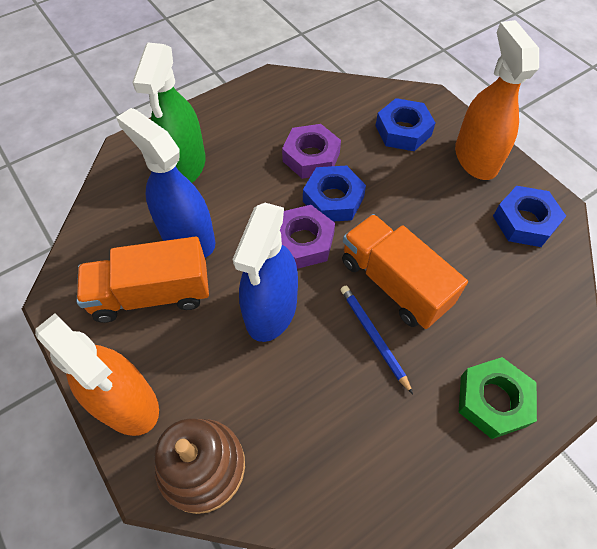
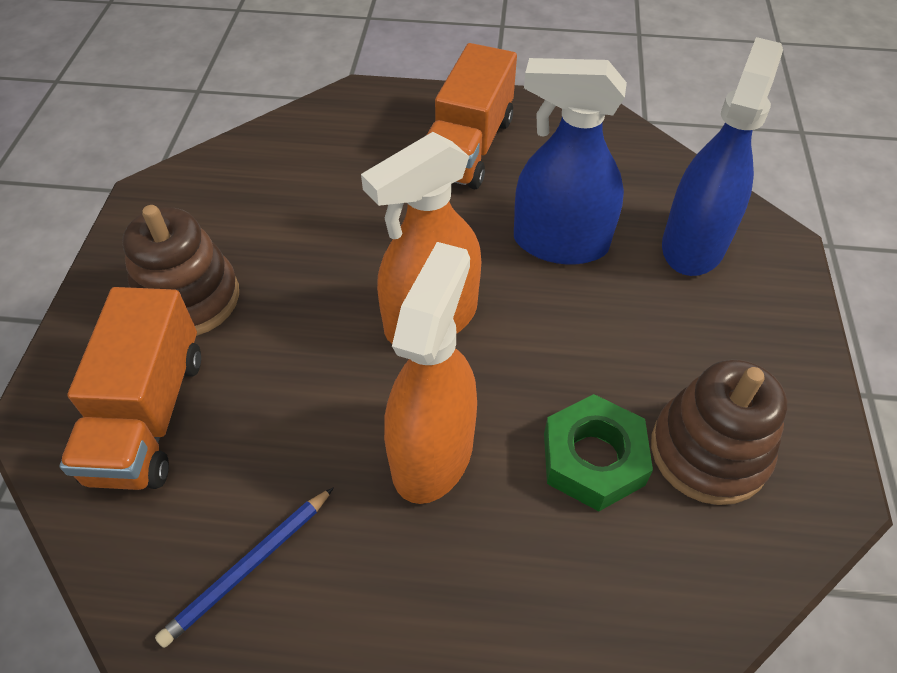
blue nut: [303,165,366,222] [375,98,435,151] [493,186,566,247] = 3 -> none = 0
brown stacking toy: [154,419,245,514] = 1 -> [122,205,239,336] [651,359,787,505] = 2
green spray bottle: [132,43,205,183] = 1 -> none = 0
purple nut: [280,205,335,269] [282,124,341,179] = 2 -> none = 0

